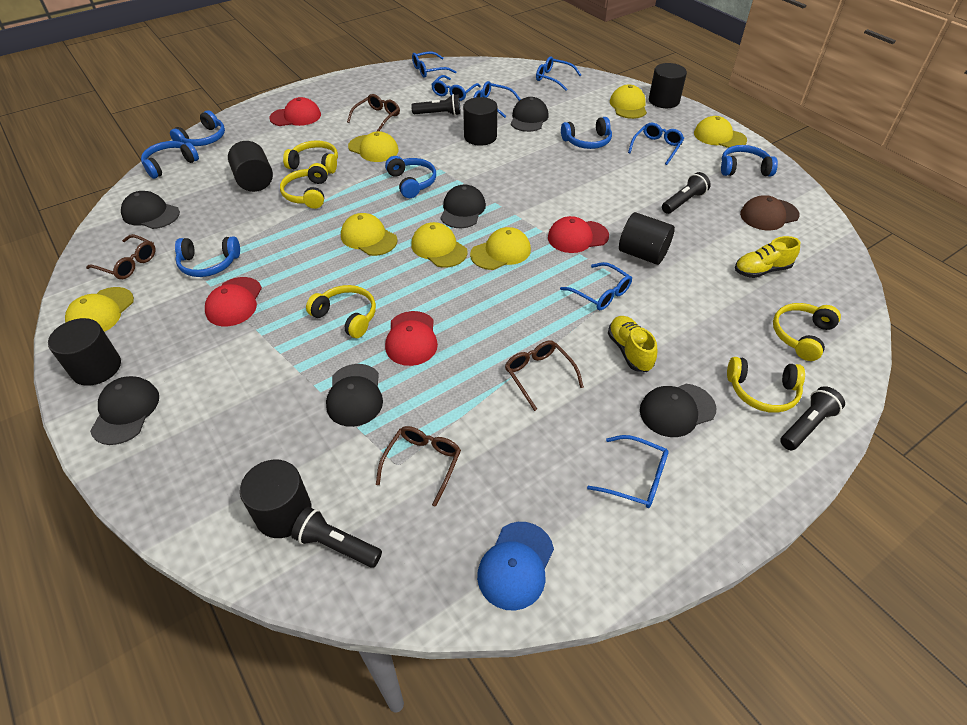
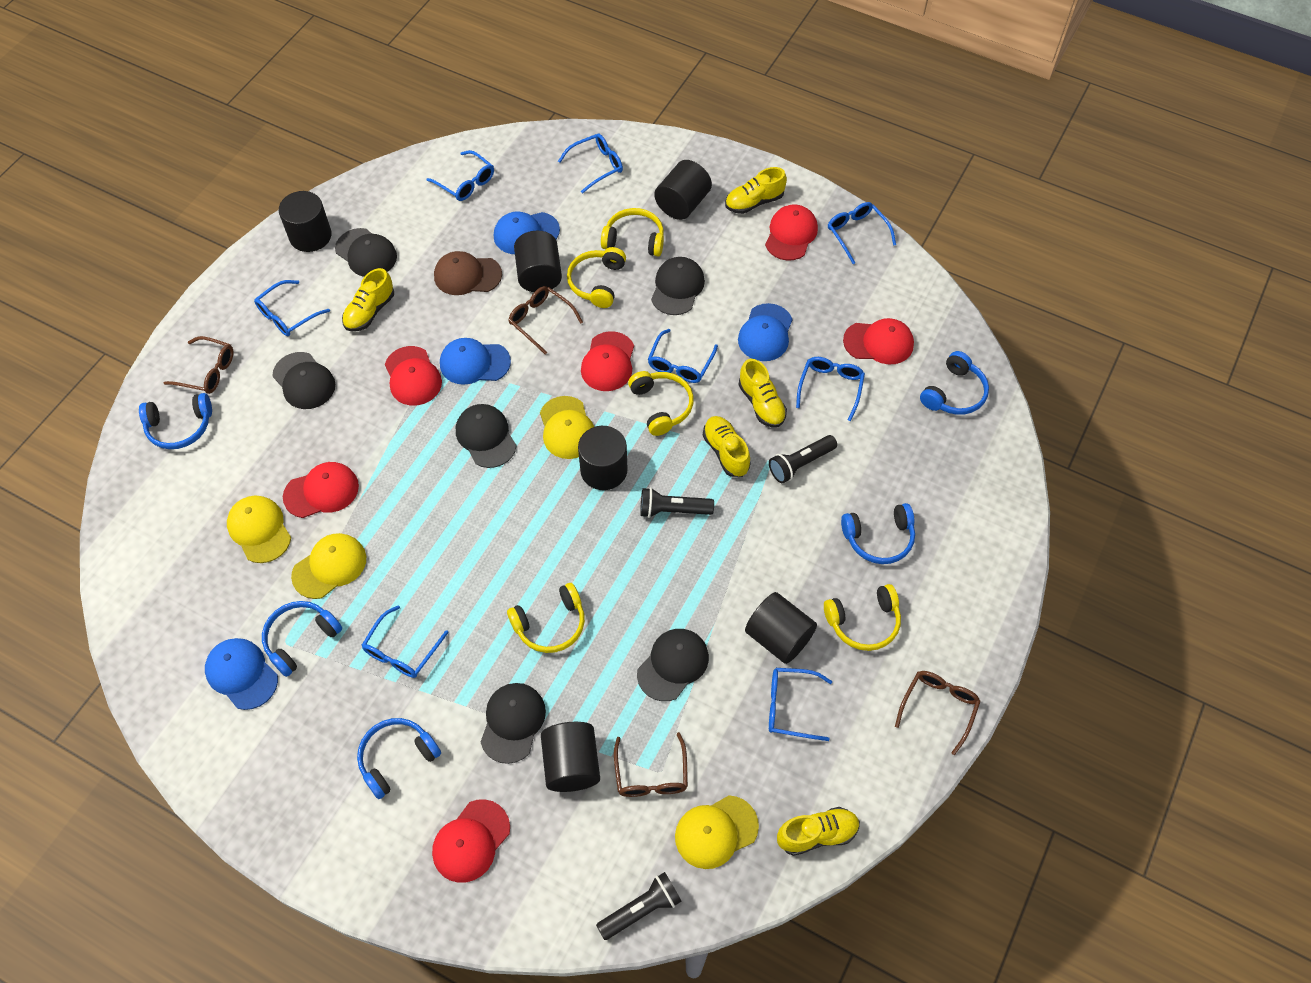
black flashlight: [291,507,382,568] [411,94,461,116] [662,172,711,214] [780,386,845,450] = 4 -> [596,872,682,940] [640,487,714,518] [769,435,837,483] = 3
blue cap: [477,522,554,611] = 1 -> [205,638,278,710] [440,338,511,385] [494,211,560,254] [738,303,793,361] = 4
blue glasses: [412,51,456,78] [431,75,481,101] [473,81,521,118] [536,56,581,91] [560,262,632,310] [587,435,669,508] [628,123,684,165] = 7 -> [254,280,330,336] [361,605,449,678] [426,150,494,201] [558,134,623,194] [648,329,718,383] [769,668,832,741] [796,357,865,421] [828,202,896,264] = 8
blue headphones: [141,141,199,179] [170,110,225,146] [175,237,240,277] [385,156,436,198] [561,117,612,149] [721,145,778,176] = 6 -> [139,393,212,449] [262,601,342,677] [357,718,441,799] [841,503,915,564] [920,351,989,415] = 5
red cap: [205,277,262,326] [269,97,321,126] [385,311,438,366] [548,216,609,253] = 4 -> [283,462,359,518] [385,346,442,406] [432,799,510,883] [581,331,634,391] [765,204,818,261] [843,318,914,364] = 6
yellow cap: [65,287,134,332] [341,213,398,256] [348,131,398,162] [411,222,468,268] [470,227,531,270] [610,85,647,119] [694,116,747,148] = 7 -> [227,496,291,563] [291,533,366,599] [540,396,594,459] [675,795,759,869] = 4
yellow shoe: [608,316,657,372] [735,236,800,278] = 2 -> [342,268,394,331] [703,416,751,477] [725,167,787,214] [739,359,787,428] [777,807,860,856] = 5

